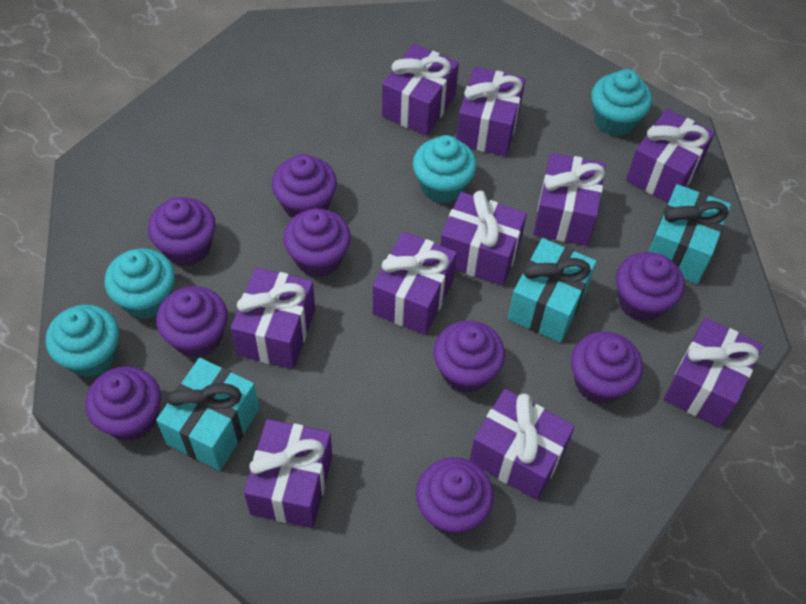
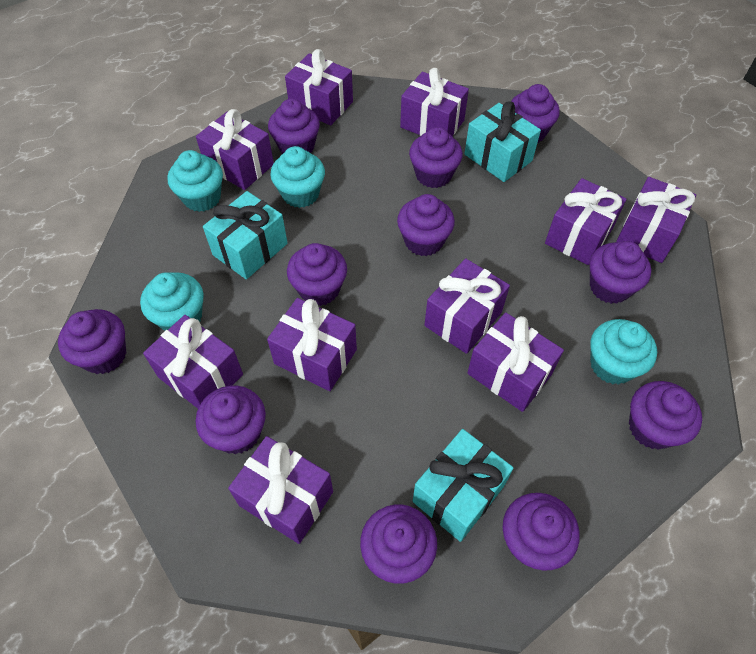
purple cupcake: [86,366,161,441] [148,197,216,266] [156,286,228,358] [272,154,337,218] [283,208,351,277] [416,457,494,535] [433,320,505,393] [571,331,643,404] [616,252,685,322] = 9 -> [58,309,126,374] [196,385,266,454] [268,99,320,154] [287,243,347,306] [360,505,437,584] [397,194,455,256] [409,127,463,188] [503,493,580,571] [511,84,560,143] [589,241,651,304] [629,381,702,450] = 11

